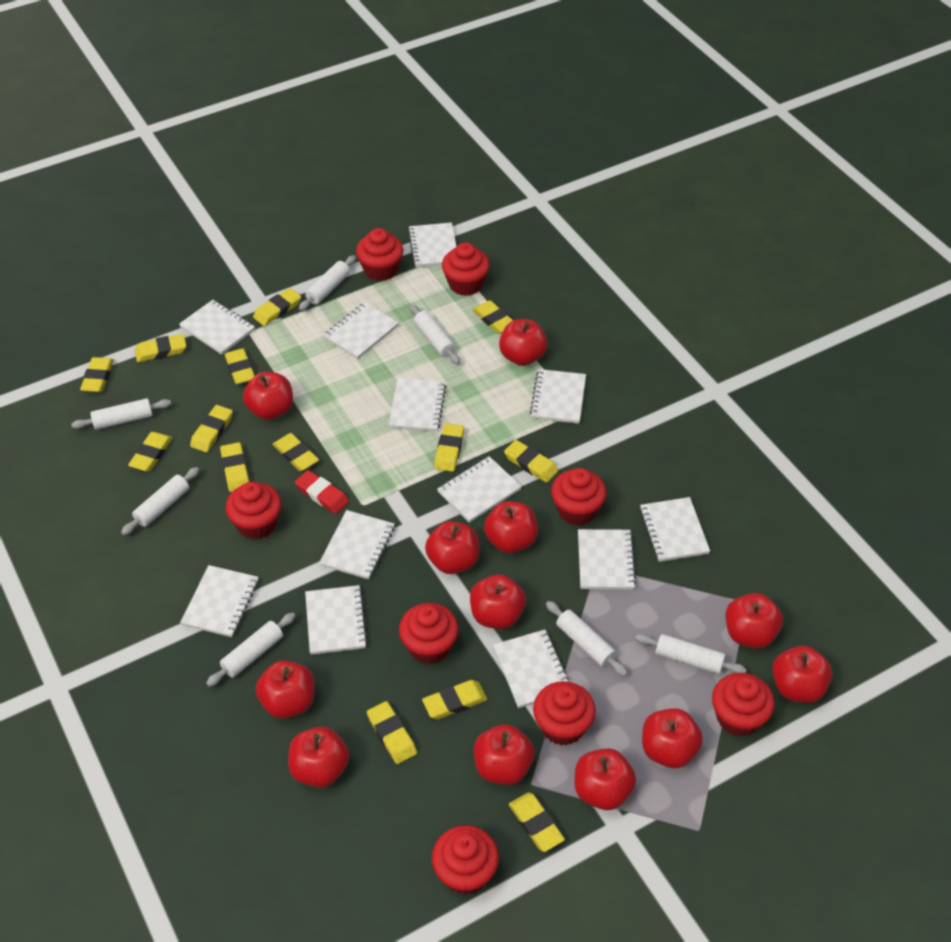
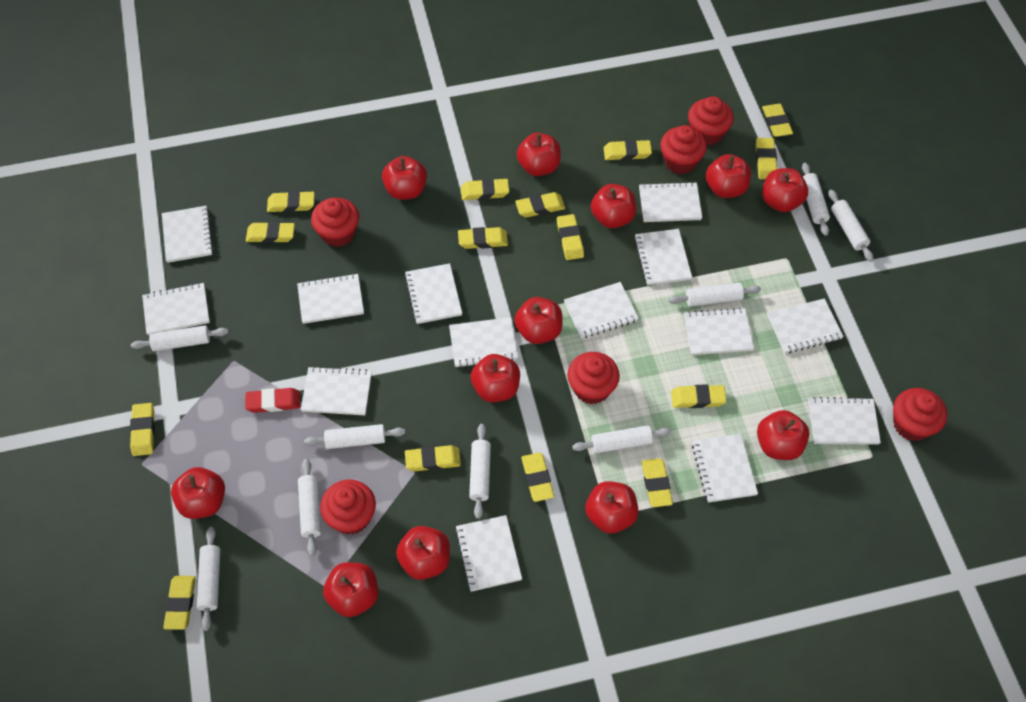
red cupcake: [225,482,282,539] [356,228,403,281] [399,603,459,664] [432,825,499,895] [442,243,490,296] [533,681,596,745] [551,468,607,525] [712,673,775,737] = 8 -> [311,198,359,247] [320,480,376,535] [567,352,620,404] [660,125,707,174] [688,96,734,145] [893,388,947,441] = 6
white notebook: [179,300,255,355] [180,565,259,637] [305,585,368,655] [319,510,395,579] [323,302,399,359] [389,378,446,432] [408,222,457,267] [437,456,522,523] [493,630,569,708] [530,369,586,424] [578,529,636,590] [640,497,710,562] = 12 -> [142,283,210,335] [162,206,213,263] [297,273,364,324] [301,366,372,416] [404,263,462,324] [449,317,518,368] [455,515,522,592] [564,282,639,339] [634,229,692,285] [639,182,702,222] [684,308,754,355] [692,434,758,503] [767,298,844,353] [808,397,881,445] = 14
white rolling pin: [71,398,171,430] [121,467,199,535] [206,613,295,687] [299,255,356,311] [410,304,460,364] [546,601,628,676] [635,634,747,674] = 7 -> [131,325,229,352] [197,527,220,631] [298,459,321,556] [304,424,405,449] [469,424,491,519] [572,425,671,453] [668,283,761,307] [802,163,830,236] [828,190,873,262] = 9
yellow eraser: [80,357,114,392] [128,432,173,471] [135,334,186,362] [190,405,233,452] [220,442,249,492] [224,348,255,385] [253,288,301,326] [272,433,319,471] [367,701,417,764] [422,680,487,719] [434,423,464,472] [473,300,513,334] [504,440,558,483] [509,793,565,852] = 14 -> [130,403,155,456] [163,576,196,630] [246,222,295,243] [267,191,315,212] [405,445,461,471] [458,227,508,249] [461,178,509,200] [515,192,565,218] [521,452,554,502] [557,214,584,260] [604,140,652,160] [642,458,673,507] [671,384,726,408] [755,138,777,179] [762,104,793,137] = 15

